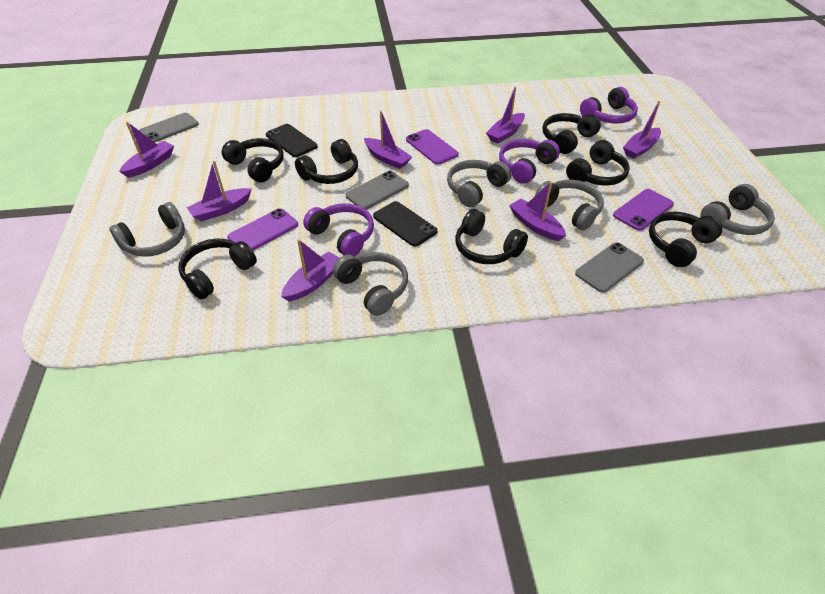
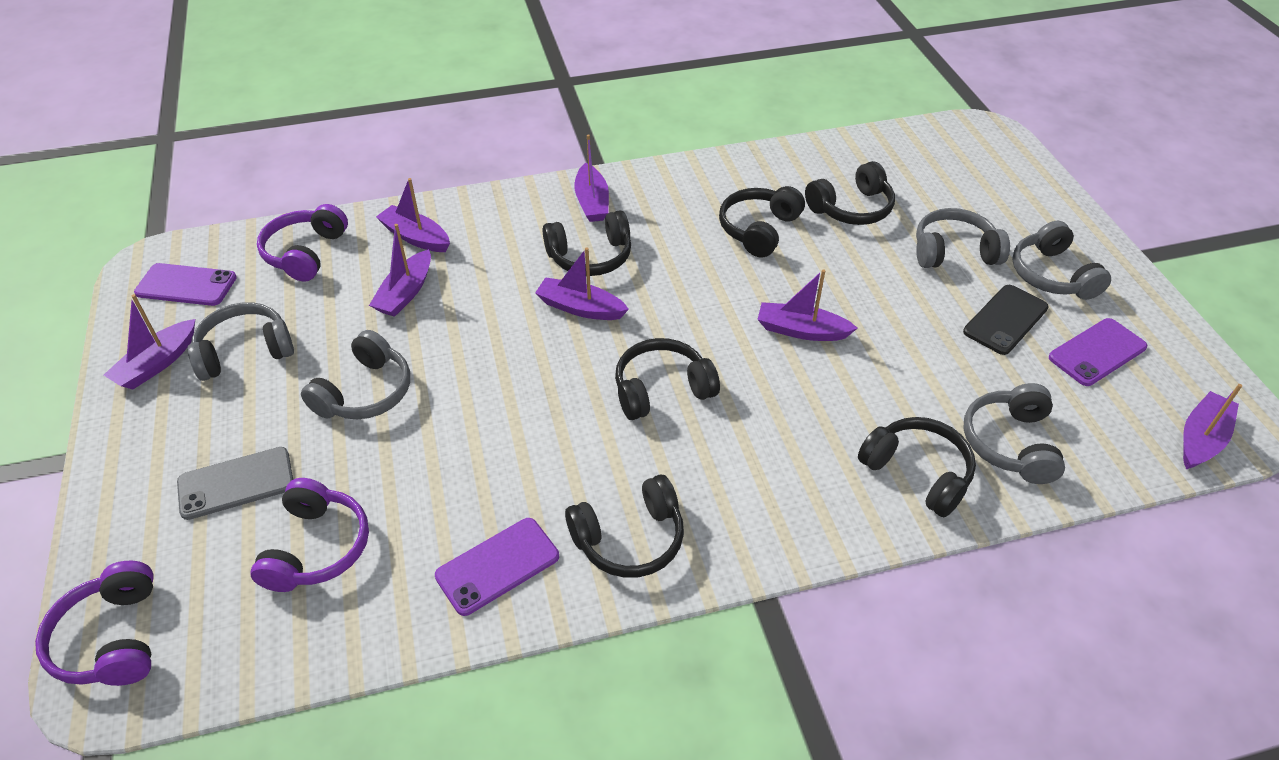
black headphones: [178,239,257,299] [222,138,284,182] [295,139,358,184] [455,209,528,264] [543,113,601,154] [566,140,630,186] [649,212,722,267] = 7 -> [543,210,631,276] [565,475,684,578] [615,338,720,420] [719,186,805,257] [805,161,895,225] [858,417,976,518] = 6
black phone: [266,124,318,157] [373,201,438,247] = 2 -> [963,285,1049,355] = 1
grey phone: [139,113,199,142] [346,171,409,210] [575,243,644,293] = 3 -> [177,447,293,520] = 1

